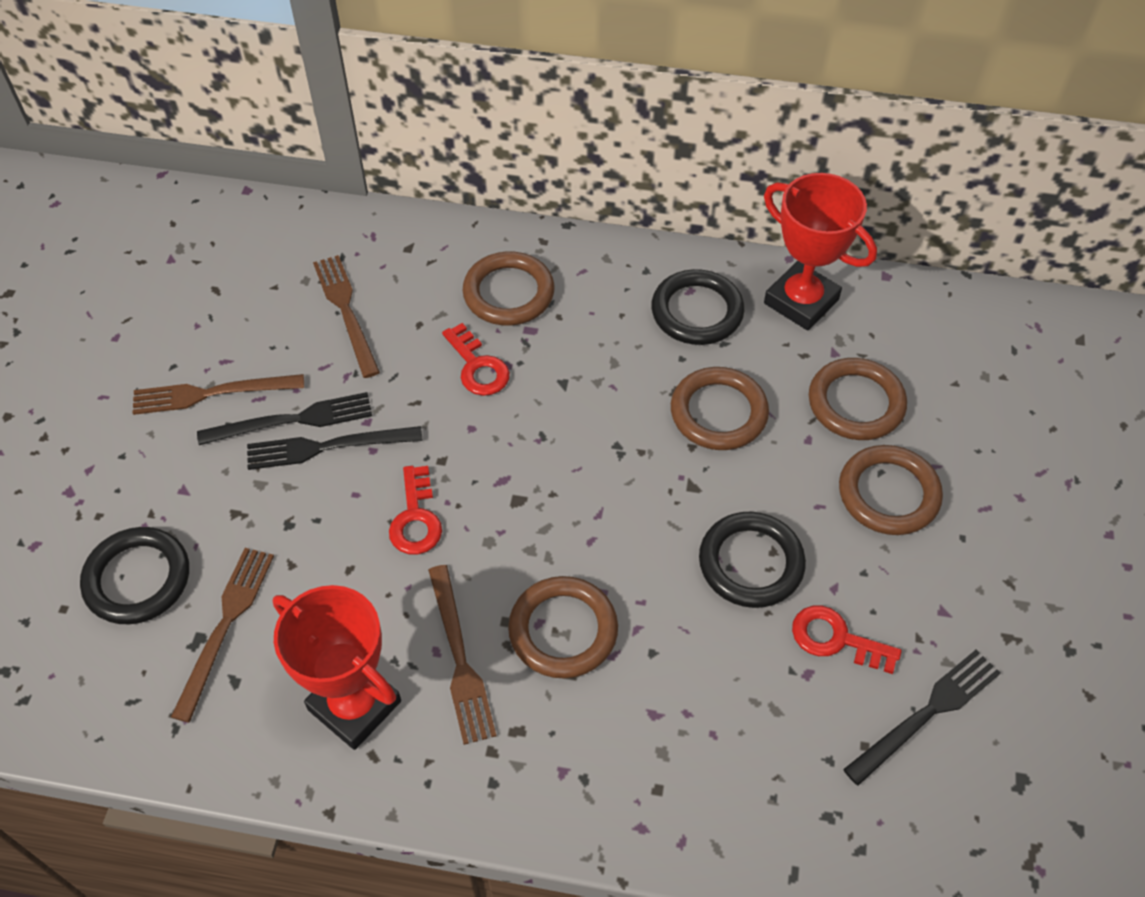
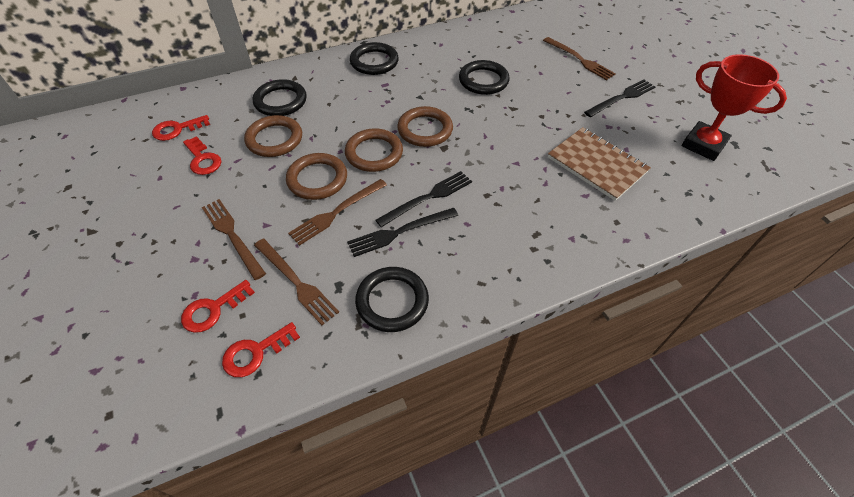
black ring: [80,527,189,624] [651,269,744,345] [699,512,806,608] = 3 -> [253,79,307,116] [350,42,399,75] [355,267,429,332] [459,60,510,95] = 4
brown notebook: none = 0 -> [548,127,651,201] = 1
brown ring: [463,252,554,325] [508,576,618,678] [671,367,769,450] [809,358,907,440] [839,445,943,535] = 5 -> [244,115,302,157] [286,153,347,200] [345,128,403,172] [397,106,453,147] = 4
red key: [389,466,442,555] [442,323,510,396] [792,606,902,674] = 3 -> [152,115,210,141] [181,280,255,333] [183,136,221,175] [222,322,300,377] = 4
red trophy: [273,585,401,750] [764,173,877,331] = 2 -> [682,54,787,161] = 1

